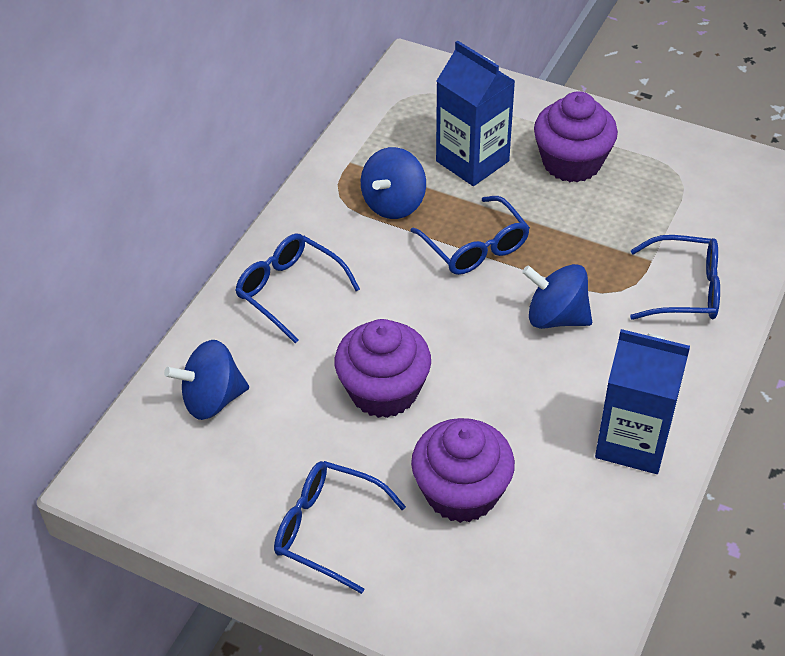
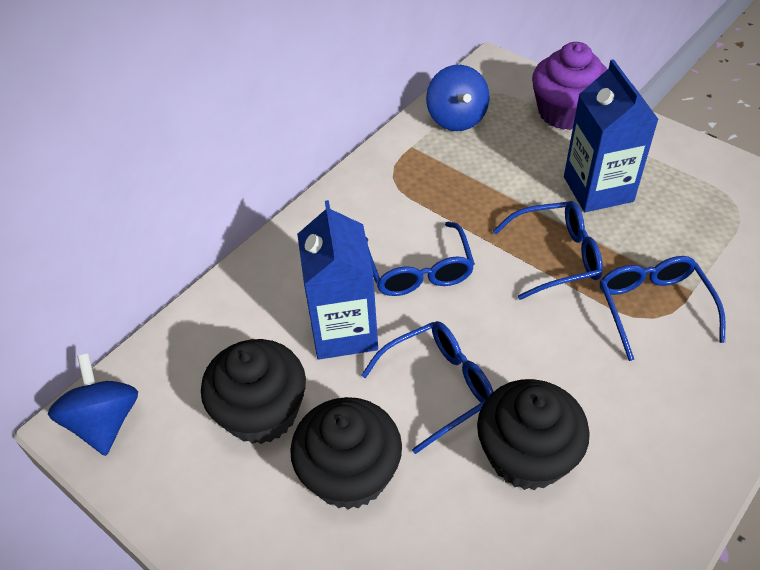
black cupcake: none = 0 -> [201,339,306,444] [290,397,402,510] [477,379,590,490] = 3
blue spinning top: [164,340,249,420] [361,147,426,219] [522,264,592,329] = 3 -> [48,353,138,456] [426,65,489,131] = 2
purple cupcake: [335,319,431,418] [411,418,515,523] [534,91,618,183] = 3 -> [532,42,607,130] = 1

